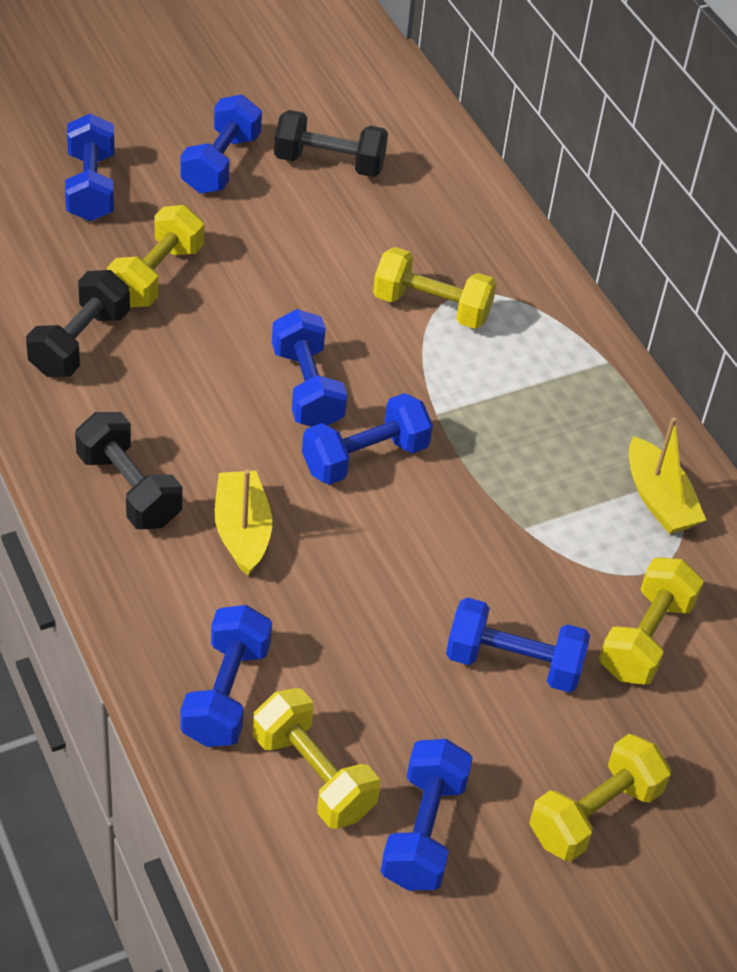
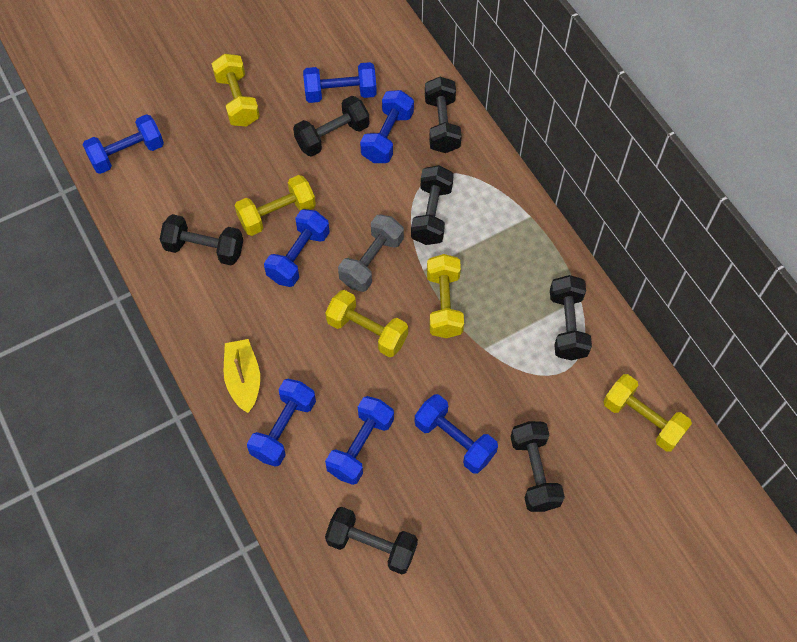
black dumbbell: [26,270,130,377] [75,412,182,529] [274,110,388,177] = 3 -> [160,214,243,266] [293,96,369,157] [325,507,418,575] [411,165,454,245] [425,77,462,153] [510,421,565,512] [550,275,592,360] = 7
grey dumbbell: none = 0 -> [338,214,404,292] = 1
yellow boat: [215,469,272,576] [629,417,706,534] = 2 -> [224,339,260,413] = 1

